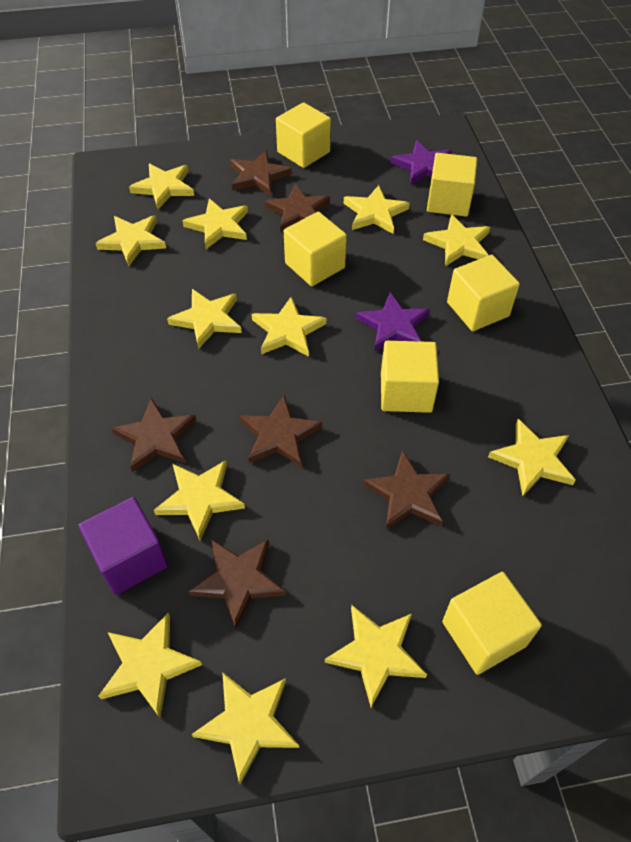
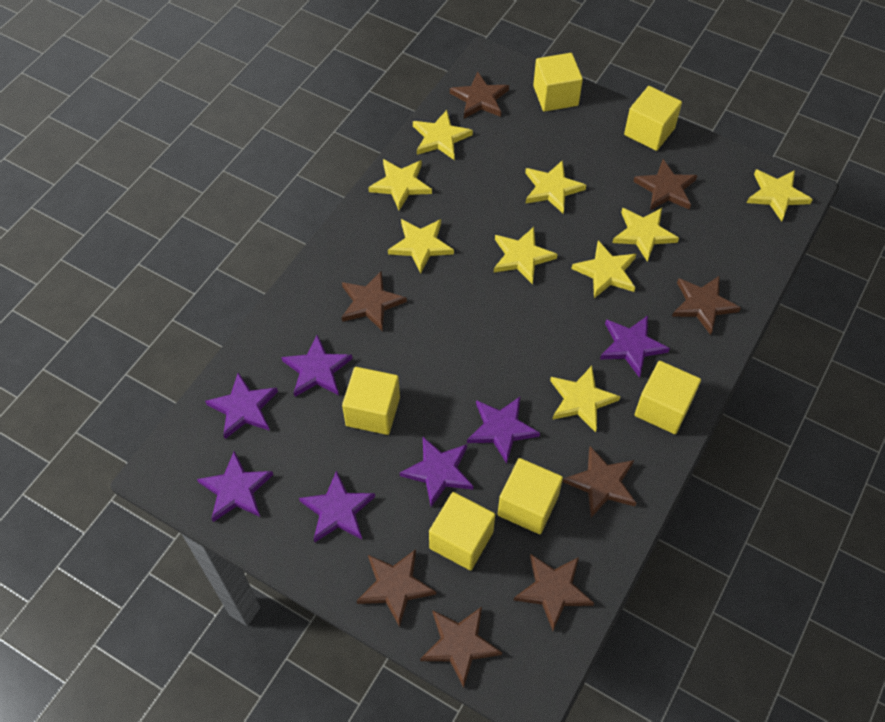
brown star: [111,398,196,472] [189,539,286,629] [230,150,292,196] [240,395,322,468] [264,184,330,232] [363,450,450,529] = 6 -> [342,271,407,331] [357,549,436,627] [420,607,502,688] [450,72,509,118] [514,554,594,631] [563,446,636,518] [633,159,697,210] [672,276,741,335] = 8
purple cube: [79,497,168,595] = 1 -> none = 0
purple star: [355,292,430,352] [390,140,452,185] = 2 -> [197,451,273,522] [205,373,278,439] [281,335,352,397] [299,471,375,542] [400,437,473,507] [467,397,540,464] [600,316,670,378] = 7
yellow star: [95,215,166,266] [99,613,202,718] [129,163,194,209] [154,460,245,541] [167,289,242,349] [182,198,248,249] [192,672,299,784] [252,297,326,357] [325,605,427,707] [344,185,410,234] [423,214,490,266] [488,419,576,496] = 12 -> [368,159,432,210] [388,219,454,273] [413,110,473,160] [494,227,558,285] [525,160,586,213] [550,366,620,432] [571,240,636,298] [612,208,679,262] [747,169,813,222] = 9

